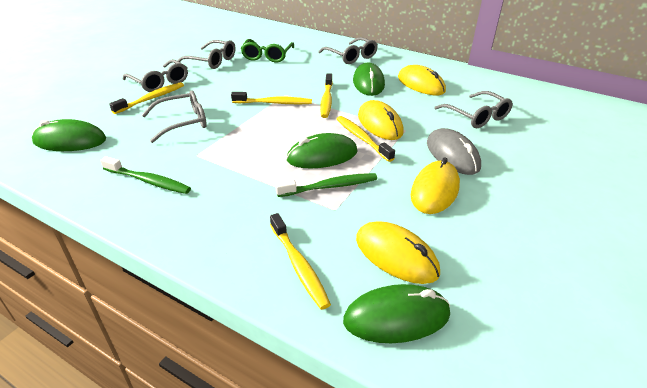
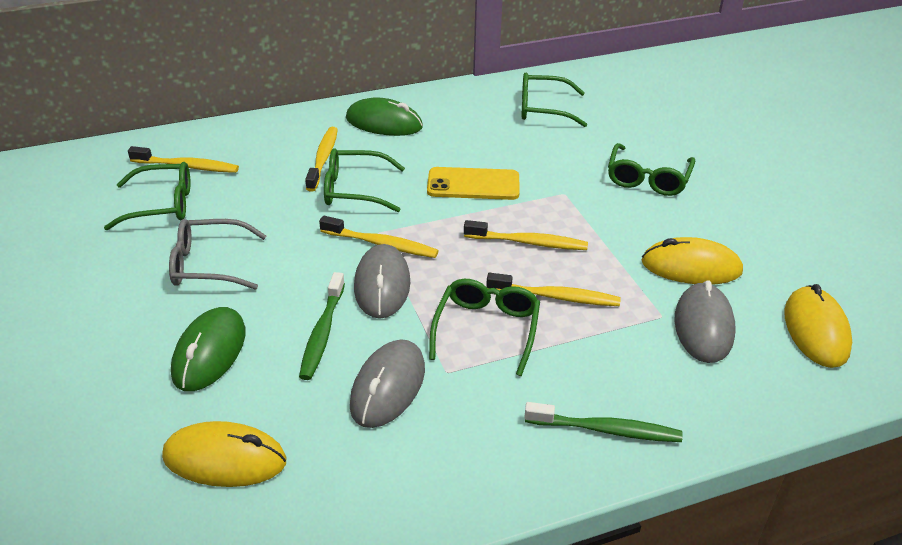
green glasses: [241,39,294,63] = 1 -> [104,162,191,230] [324,148,405,212] [429,279,540,376] [521,73,587,127] [608,143,695,196] = 5
green mouse: [32,119,106,151] [287,133,357,168] [343,284,450,343] [353,63,385,96] = 4 -> [171,307,245,391] [346,97,423,136] = 2
grey glasses: [123,59,188,92] [142,90,207,143] [177,40,236,69] [318,37,378,64] [434,91,513,128] = 5 -> [169,219,266,290] = 1
grey mouse: [427,128,481,175] = 1 -> [350,340,425,428] [354,244,410,319] [674,280,735,363] = 3
yellow mouse: [356,222,440,284] [358,100,404,140] [398,65,446,95] [411,157,460,214] = 4 -> [162,421,286,487] [642,237,743,284] [784,284,852,368] = 3
yellow phone: none = 0 -> [427,167,520,200] = 1

